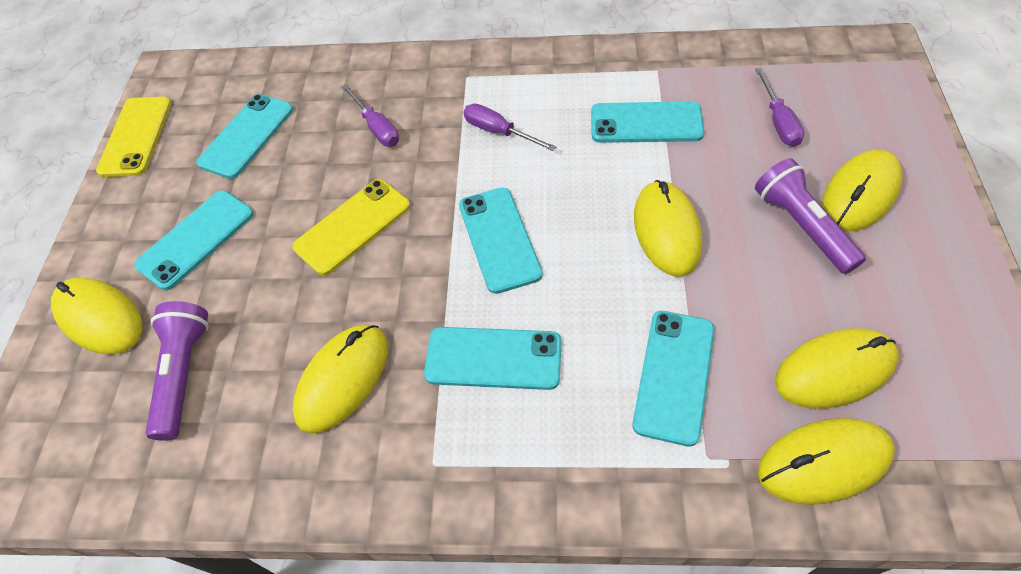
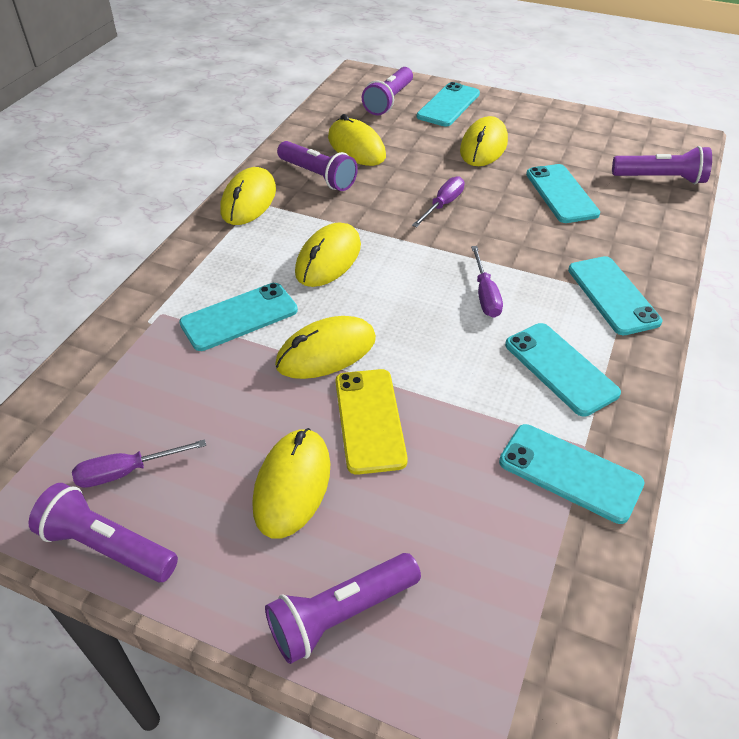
purple flashlight: [146,301,209,441] [755,158,866,274] = 2 -> [29,483,178,582] [265,553,421,664] [277,141,358,191] [362,67,413,116] [612,146,712,184] = 5
yellow phone: [96,97,171,177] [292,179,410,276] = 2 -> [335,369,408,475] = 1

